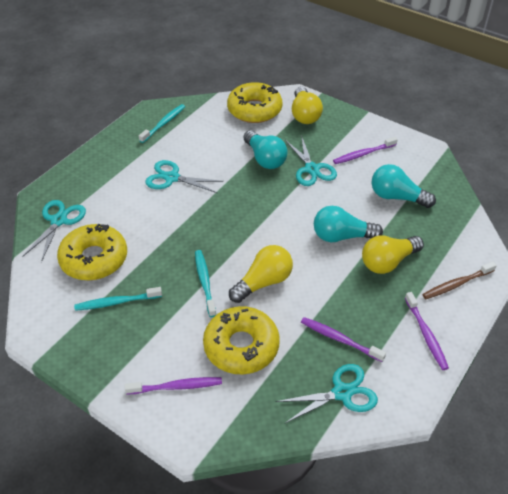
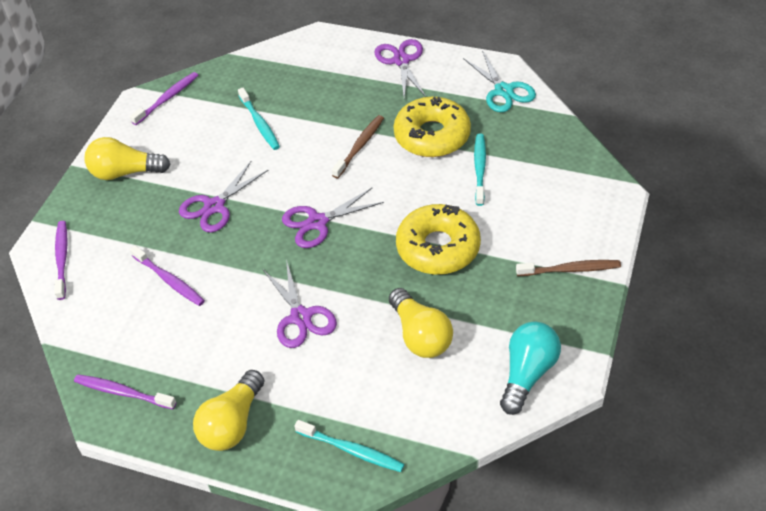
brown toothbrush: [422,262,497,299] = 1 -> [332,115,384,178] [516,260,621,276] = 2
purple scissors: none = 0 -> [179,161,268,233] [263,259,337,348] [282,187,384,248] [375,39,426,98] = 4
turquoise light bulb: [243,130,287,169] [314,206,383,242] [372,164,436,208] = 3 -> [500,321,561,415] = 1
turquoise scissors: [22,200,86,262] [145,160,224,193] [275,364,378,424] [285,135,337,186] = 4 -> [463,50,536,112] = 1
yellow donut: [57,224,127,280] [203,306,280,374] [227,82,282,123] = 3 -> [394,97,471,157] [396,204,481,275] = 2

